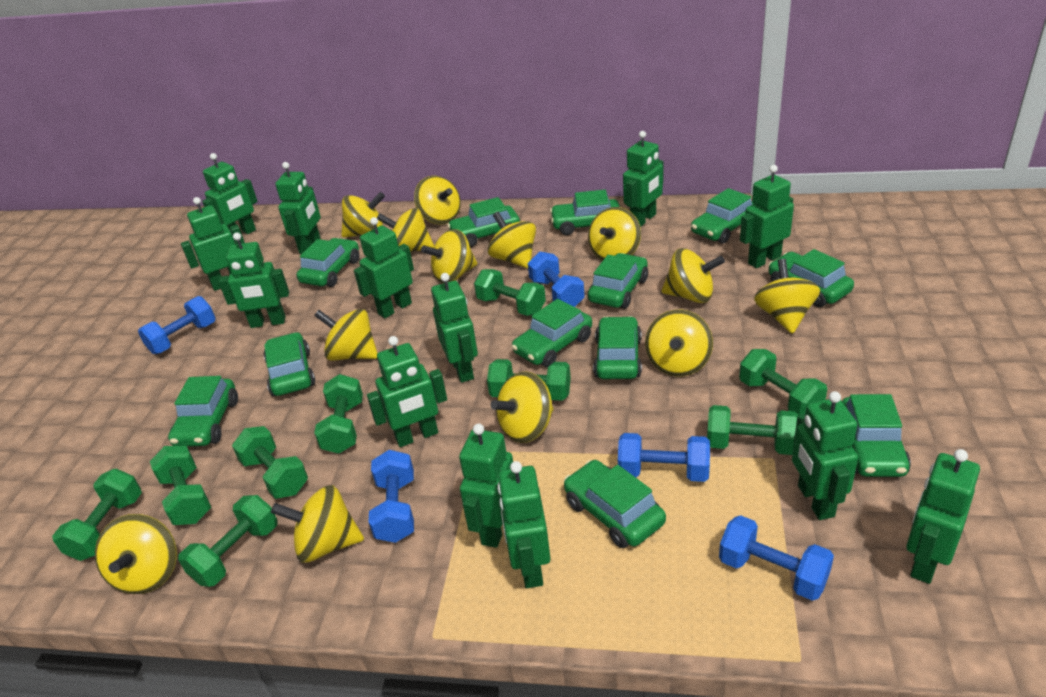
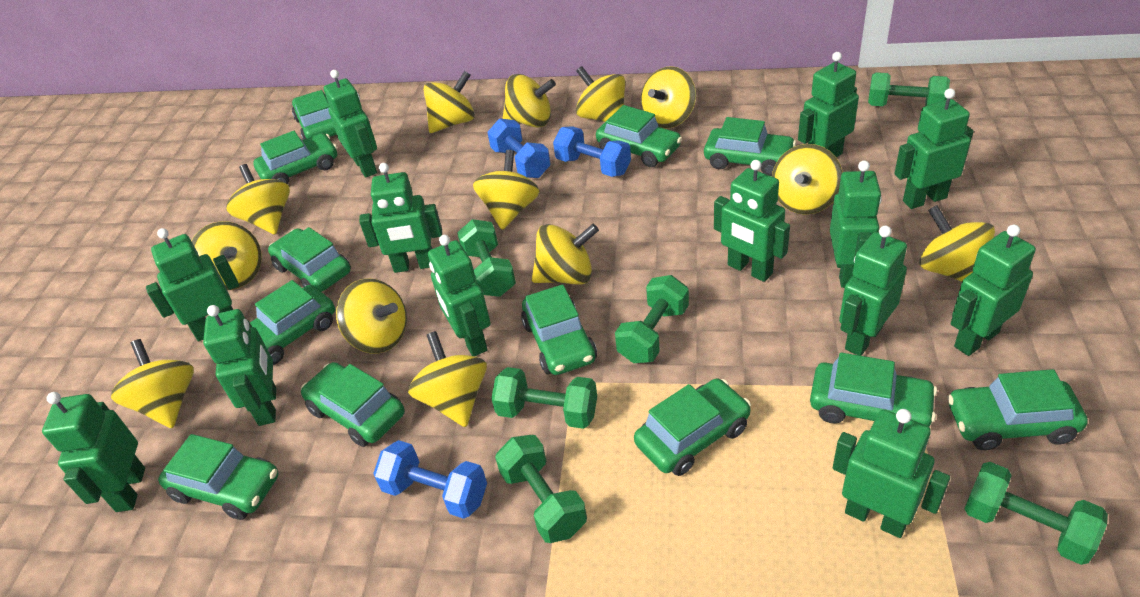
blue dumbbell: [138,296,216,354] [369,450,414,543] [528,252,585,307] [618,433,710,482] [719,515,834,601] = 5 -> [373,440,487,519] [487,118,550,178] [553,126,631,177] = 3
green dumbbell: [52,469,142,561] [150,446,211,525] [178,495,278,587] [232,426,308,499] [314,374,363,454] [474,269,546,316] [487,359,571,401] [707,405,798,455] [739,349,827,415] = 9 -> [457,219,516,297] [491,367,597,429] [495,435,587,543] [615,275,689,363] [868,72,950,106] [964,462,1108,565] = 6

